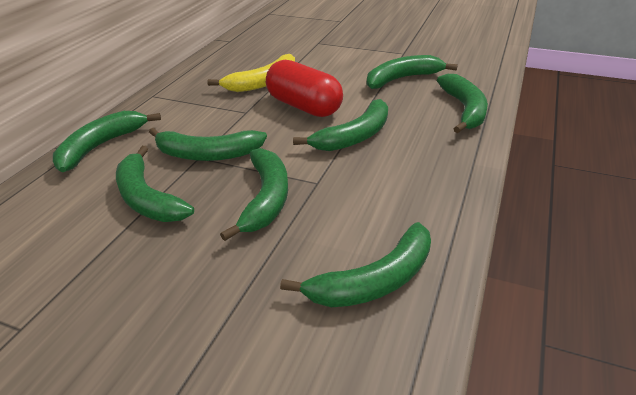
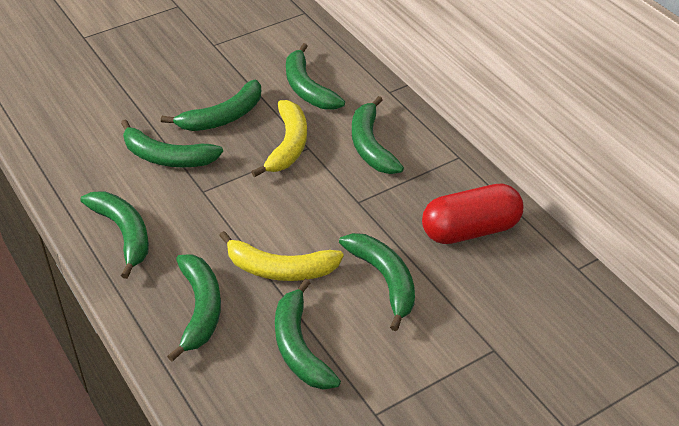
yellow banana: [208,54,295,92] = 1 -> [219,231,344,281] [251,100,307,177] = 2

